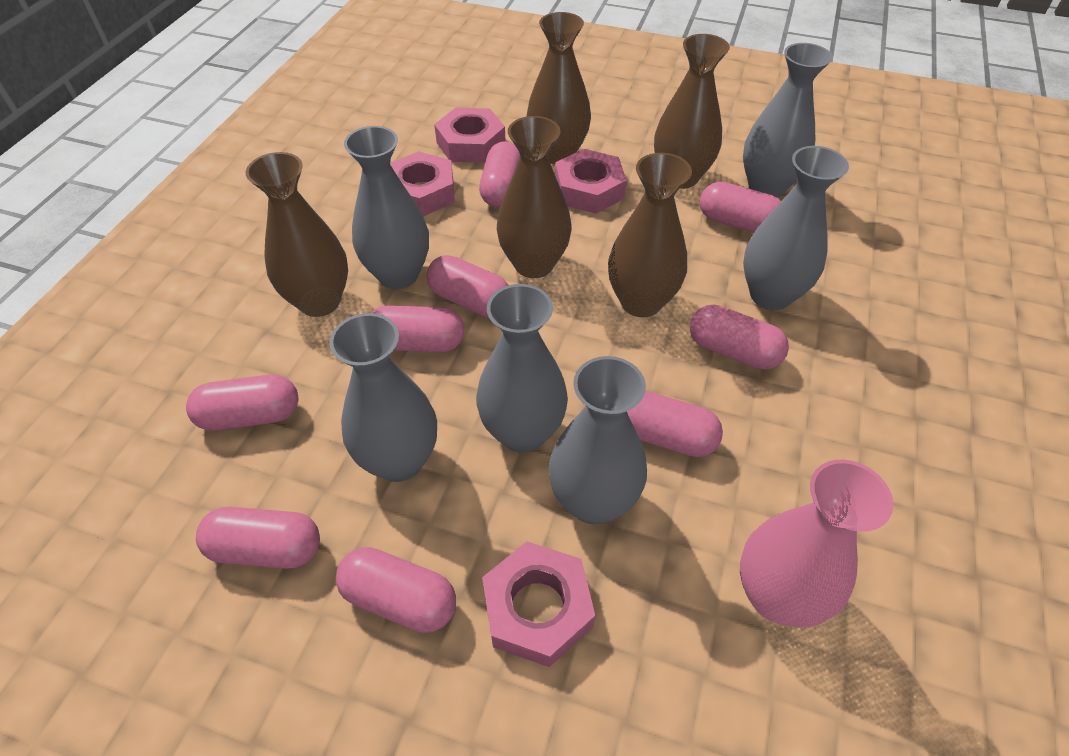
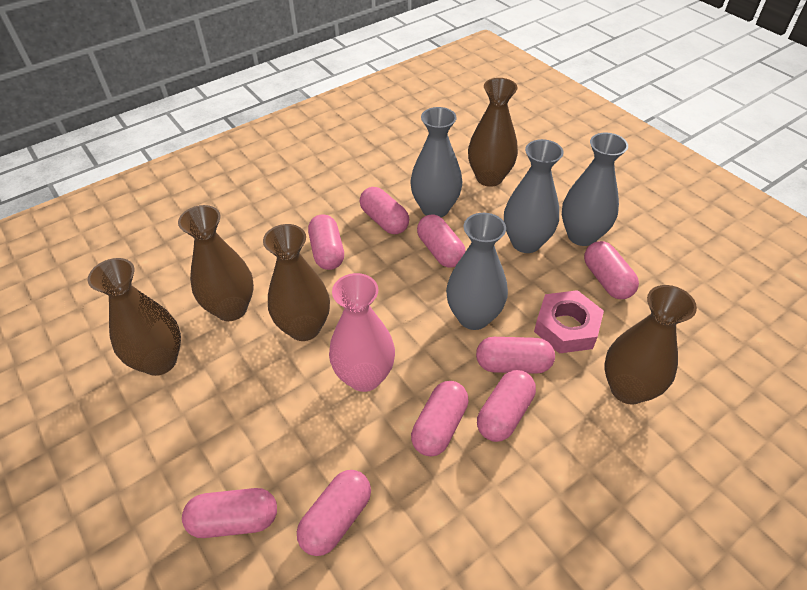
grey vase: [329,313,437,482] [344,126,429,289] [476,284,568,453] [549,356,647,524] [743,43,832,197] [743,146,849,310] = 6 -> [410,107,462,217] [446,213,508,330] [504,139,563,253] [562,133,628,246] = 4
pink nut: [390,151,455,216] [434,108,505,163] [482,541,595,667] [555,149,627,214] = 4 -> [534,290,604,354] = 1

